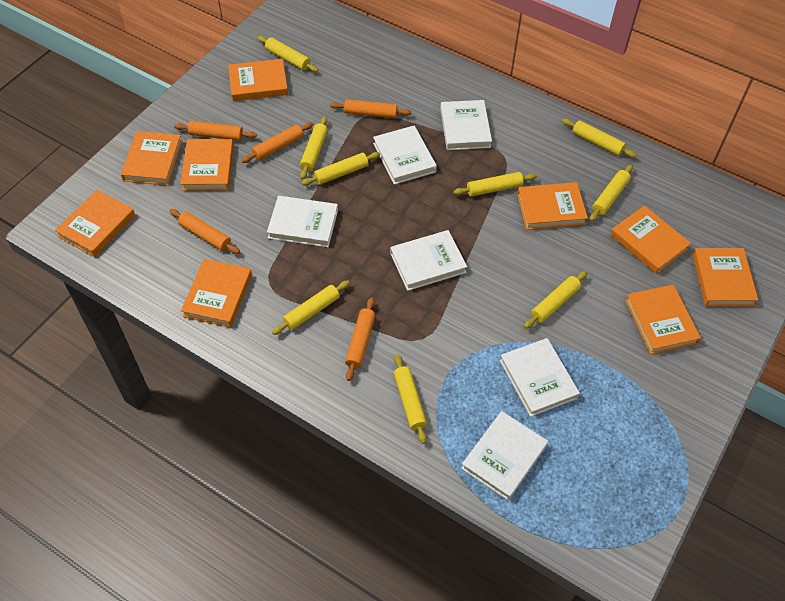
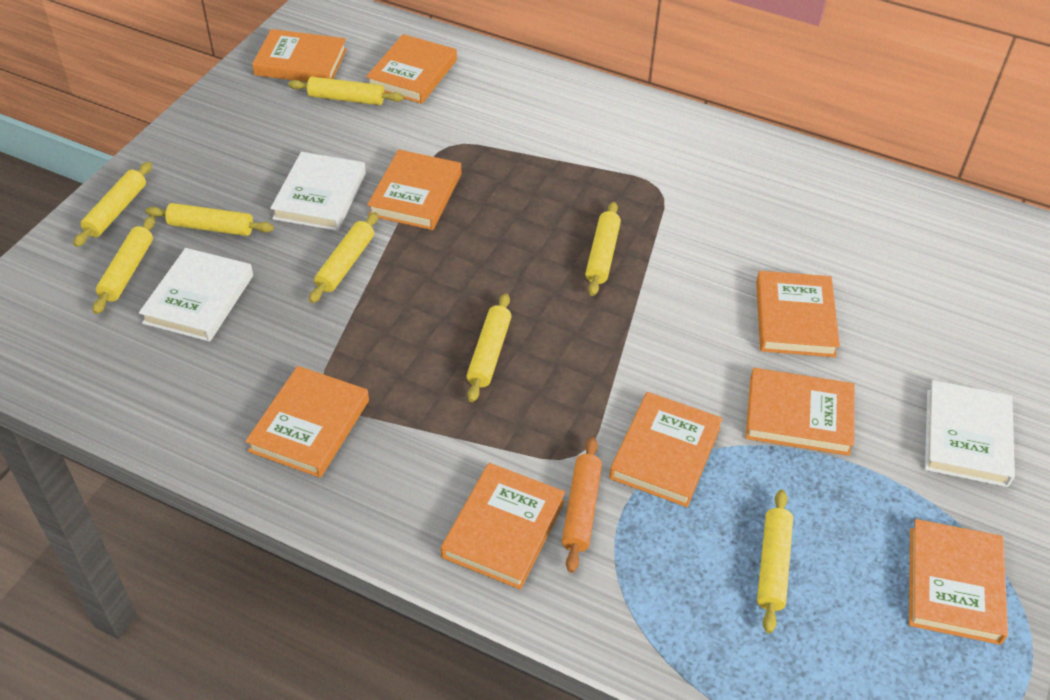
orange rolling pin: [170,209,240,254] [174,121,257,141] [241,122,313,163] [330,99,412,118] [345,297,376,381] = 5 -> [562,437,602,573] = 1
white book: [267,196,338,247] [373,126,437,185] [390,230,467,291] [440,100,492,150] [461,411,548,500] [500,338,580,417] = 6 -> [139,248,253,342] [270,152,366,231] [925,380,1015,487] = 3
yellow rolling pin: [258,36,318,72] [272,280,350,335] [300,116,328,180] [302,152,380,186] [394,354,427,444] [453,172,537,197] [524,271,587,329] [562,118,637,158] [590,165,633,222] = 9 -> [73,162,152,247] [93,216,155,314] [146,203,274,236] [288,76,404,105] [309,212,378,303] [466,293,512,402] [585,202,621,296] [757,490,793,633] = 8

